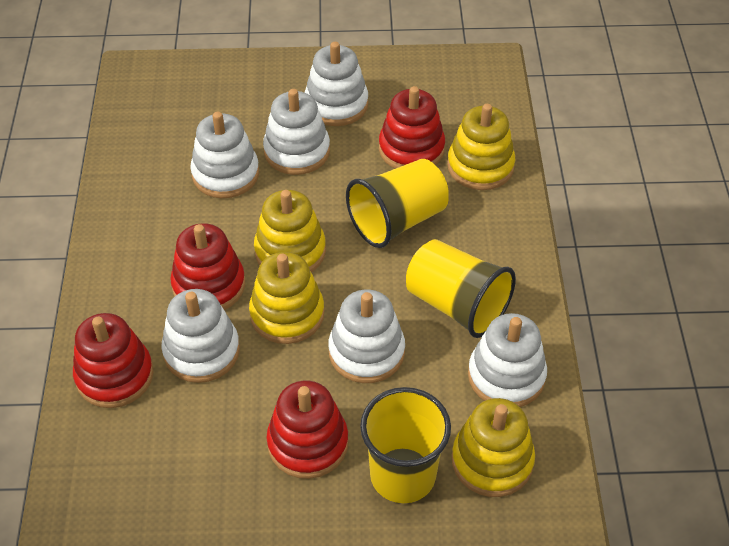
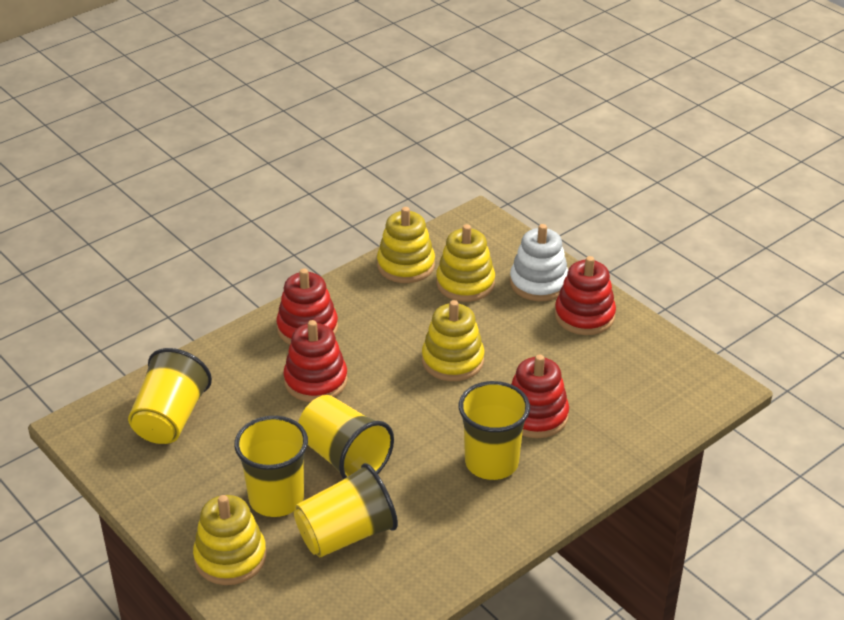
white stacking toy: [162,289,240,383] [190,112,259,198] [263,89,330,175] [305,42,368,126] [328,290,405,383] [468,313,547,407] = 6 -> [510,224,568,301] = 1
yellow cup: [346,159,449,248] [360,387,451,503] [406,239,516,338] = 3 -> [128,348,212,444] [234,416,308,517] [294,463,398,557] [298,395,394,479] [459,381,530,480] = 5

